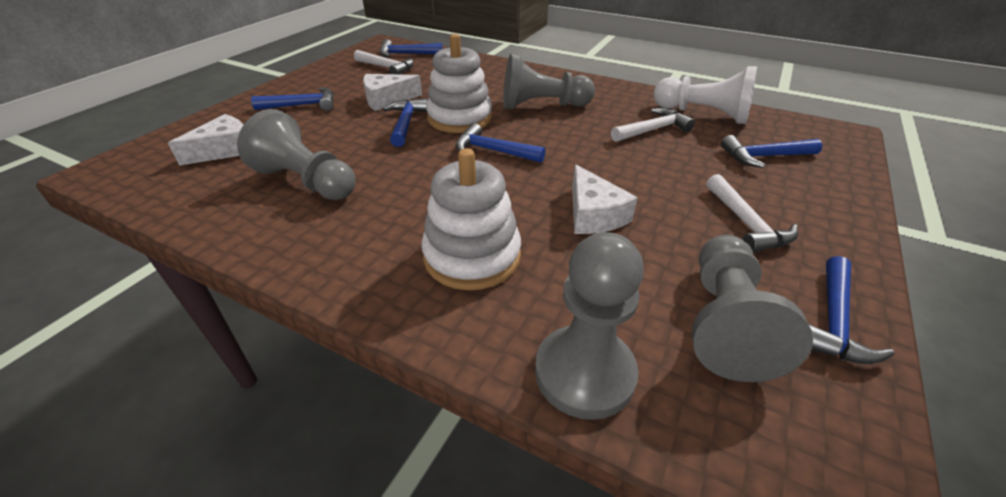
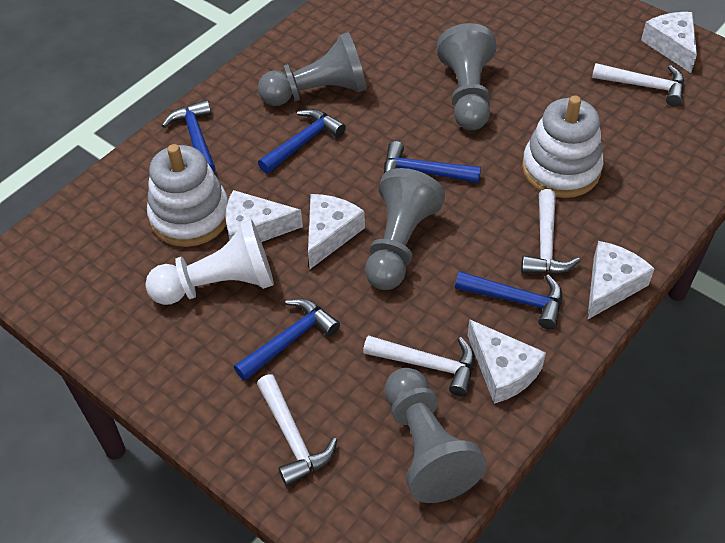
blue hammer: [251,87,334,111] [380,39,442,57] [383,98,428,147] [456,123,546,163] [721,135,823,168] [809,256,895,364] = 6 -> [162,100,216,172] [234,298,340,381] [258,109,346,174] [384,141,481,183] [455,271,562,329] = 5
white cheese: [168,114,243,166] [363,74,422,111] [572,164,638,234] = 3 -> [225,190,303,242] [308,194,365,269] [467,319,546,404] [587,241,655,320] [641,12,697,73] = 5
white hammer: [354,50,414,74] [611,108,695,142] [706,174,798,253] = 3 -> [257,374,337,486] [363,335,475,397] [521,189,580,274] [592,63,684,106] = 4

